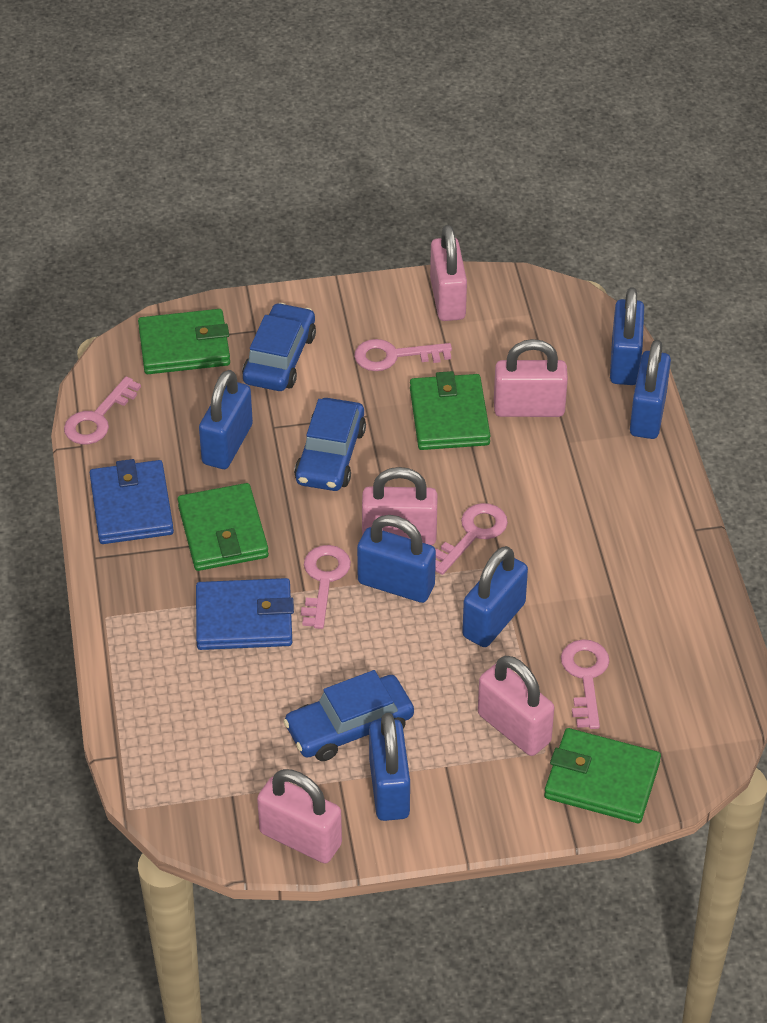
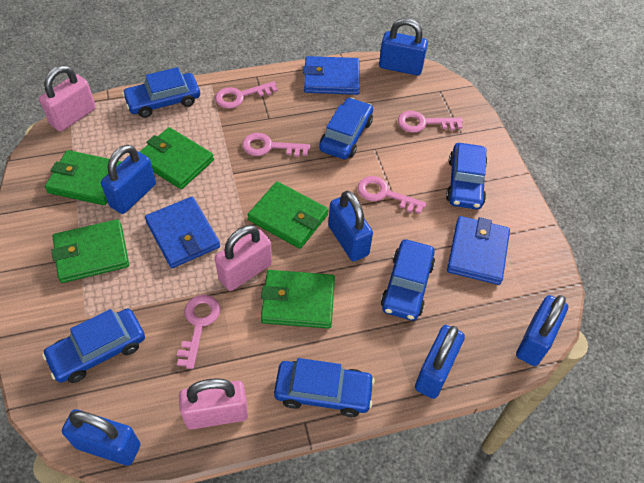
blue car: [242,303,316,391] [283,670,414,761] [294,398,366,491] = 3 -> [42,308,145,383] [122,67,200,118] [274,358,375,417] [319,97,373,159] [381,240,435,321] [446,143,487,209] = 6
blue wallet: [90,459,174,544] [196,578,294,650] = 2 -> [145,197,220,268] [303,56,360,95] [447,216,510,285] = 3
green wallet: [138,309,230,374] [178,483,269,571] [410,371,491,450] [544,728,661,823] = 4 -> [45,150,122,205] [52,219,129,283] [140,127,214,189] [248,181,329,249] [261,270,335,329] = 5
pink padlock: [257,769,342,863] [362,467,437,545] [430,225,467,321] [478,656,554,756] [494,339,568,417] = 5 -> [39,65,96,132] [179,378,248,429] [215,225,272,291] = 3

